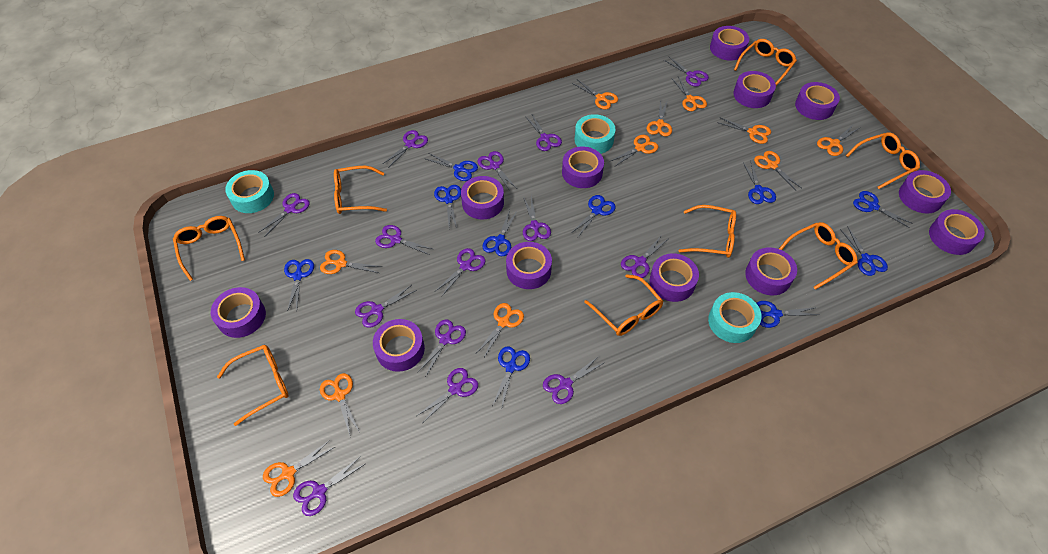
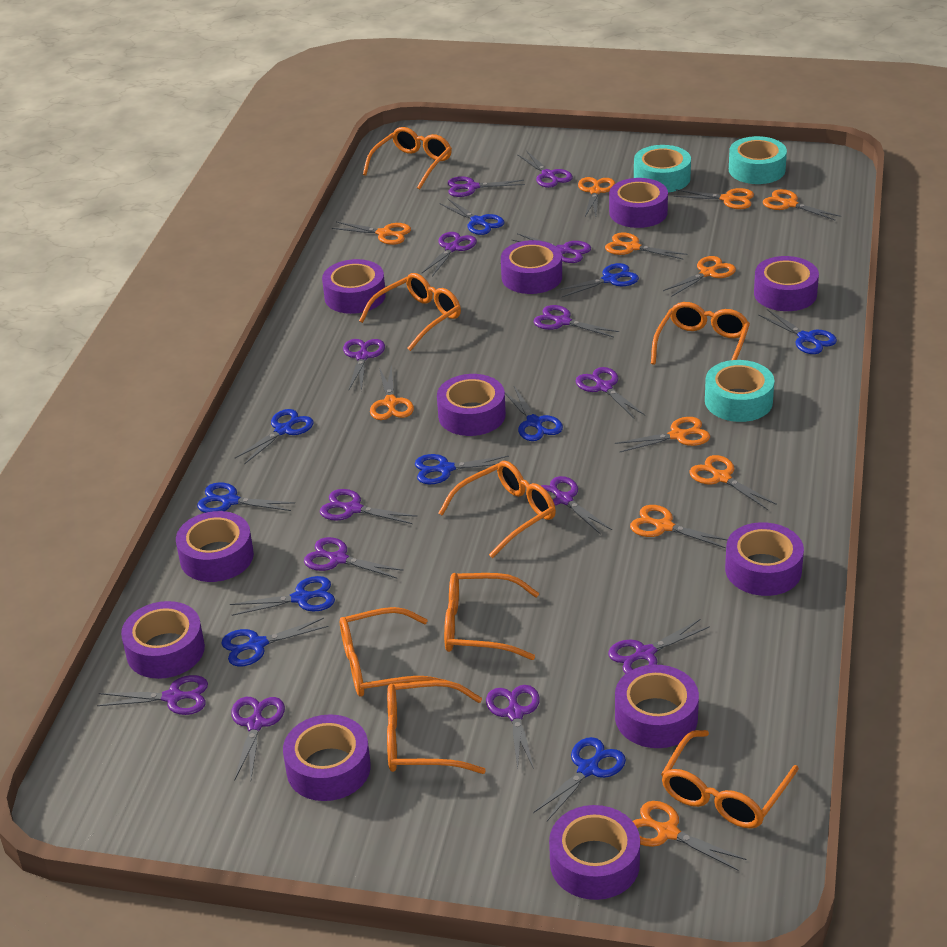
purple tape: [211,287,266,338] [373,319,425,372] [461,176,504,219] [506,242,552,289] [562,147,604,188] [650,253,699,302] [710,26,749,61] [733,71,776,108] [745,247,797,295] [795,82,840,120] [899,170,951,214] [929,209,985,255] = 12 -> [121,601,205,679] [176,511,254,582] [283,714,371,801] [322,259,386,314] [437,374,506,436] [501,240,562,294] [549,805,640,900] [609,178,668,228] [615,665,699,748] [725,522,804,596] [754,256,819,311] = 11

